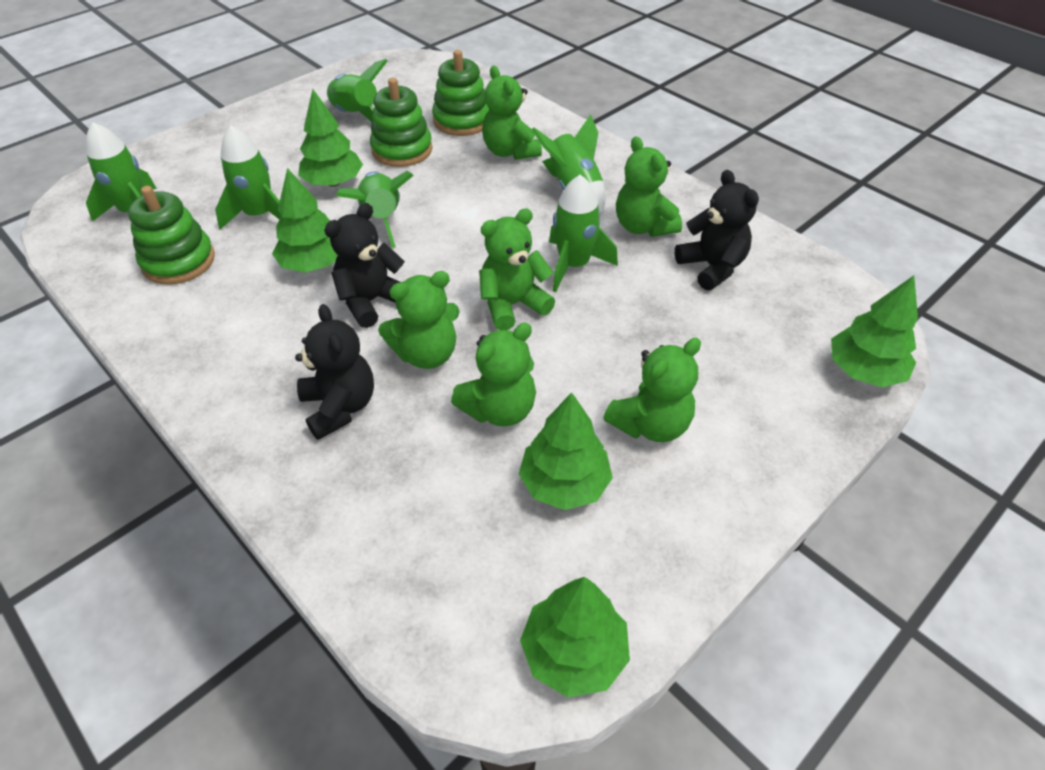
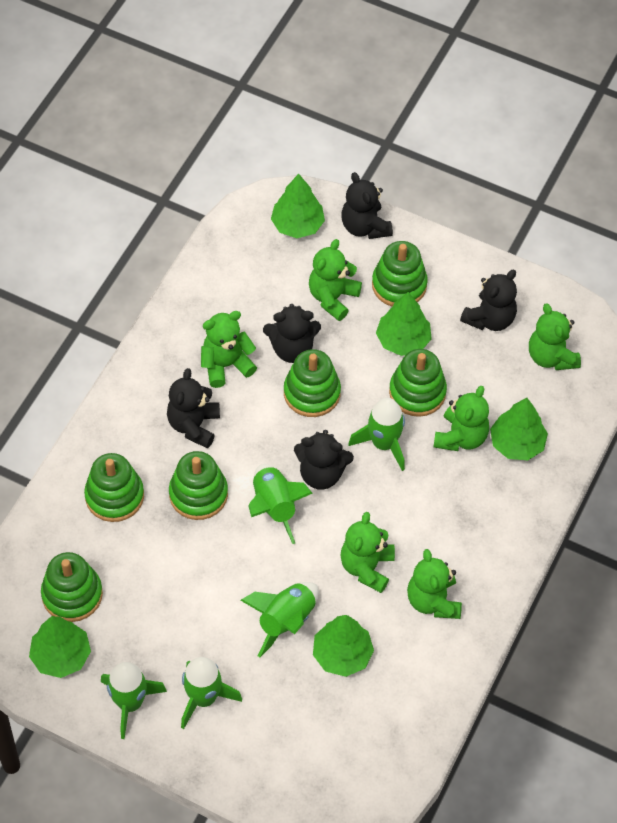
black teddy bear: [295,304,374,440] [324,203,405,328] [675,170,759,290] = 3 -> [167,368,220,448] [263,304,321,363] [294,430,354,490] [342,172,393,239] [460,269,517,331] = 5
green rocket: [86,122,157,222] [215,126,282,230] [327,59,388,122] [336,171,414,248] [532,114,606,214] [549,175,618,292] = 6 -> [101,662,167,739] [181,657,242,729] [240,582,319,657] [249,464,313,544] [348,398,405,471] = 5
green stacking toy: [128,186,215,285] [370,78,433,167] [432,50,490,136] = 3 -> [41,552,103,622] [84,453,144,522] [169,451,228,520] [284,349,341,417] [372,241,428,306] [389,349,447,417] = 6

